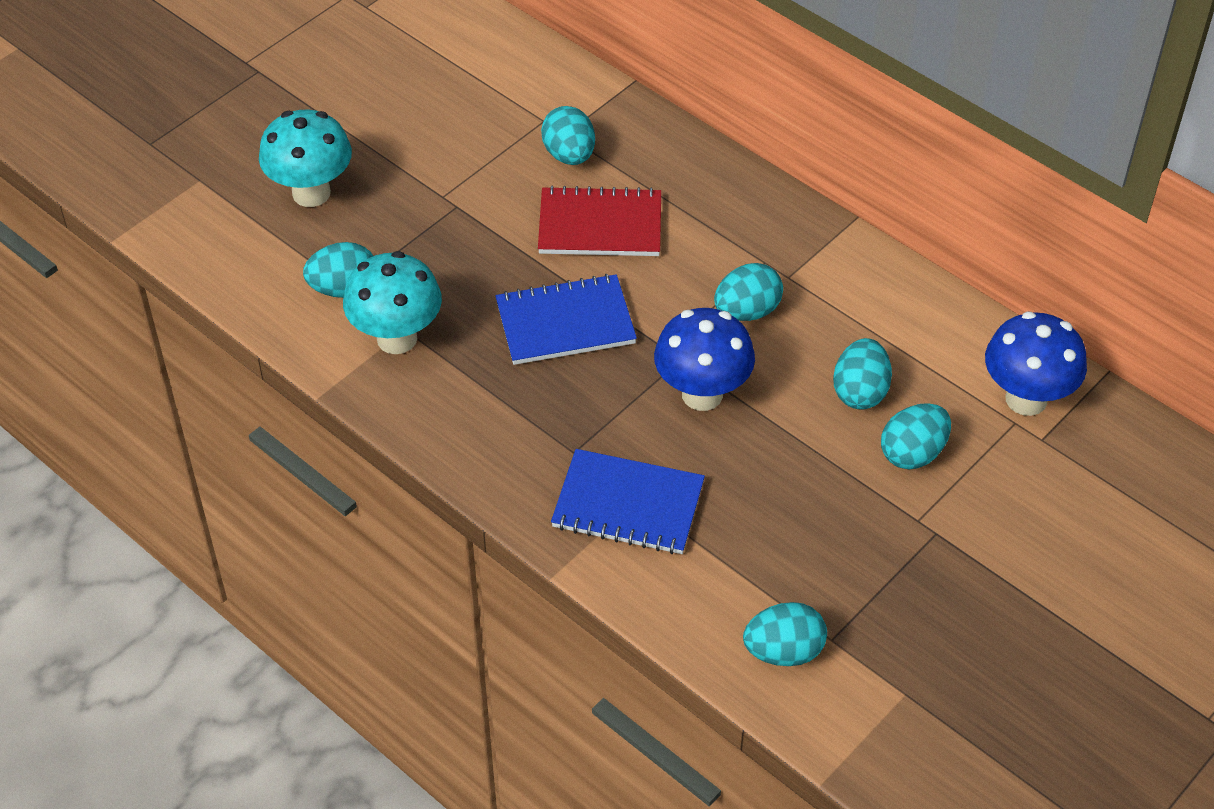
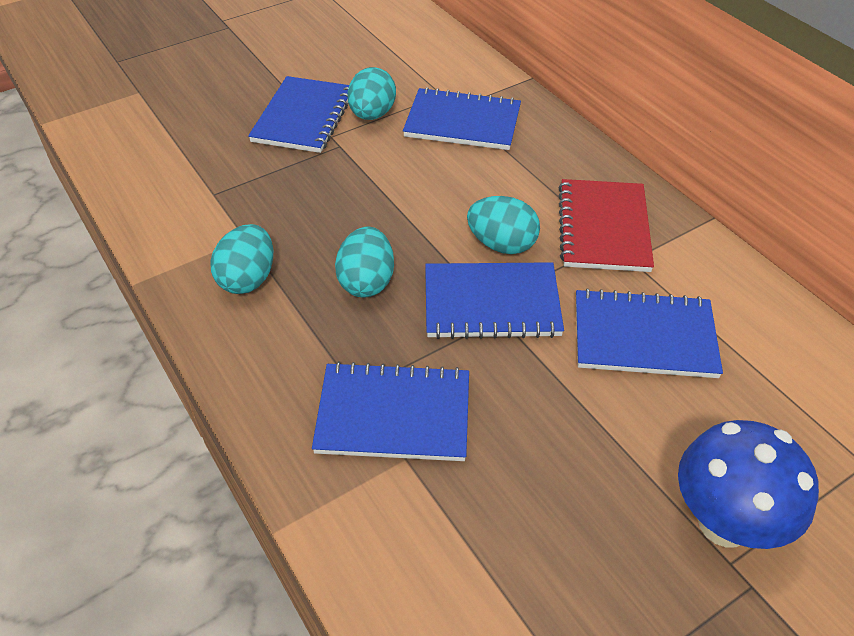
blue mushroom: [654,308,755,411] [985,312,1087,416] = 2 -> [678,420,819,549] = 1
blue notebook: [495,274,637,365] [551,449,705,554] = 2 -> [248,76,349,153] [312,361,469,461] [403,87,521,150] [425,262,564,339] [576,288,723,378] = 5
turquoise egg: [303,242,373,298] [541,106,595,165] [714,263,783,321] [743,602,827,666] [833,338,892,410] [881,403,951,469] = 6 -> [210,224,273,294] [335,227,394,297] [347,67,396,120] [467,196,540,254] = 4
turquoise mushroom: [259,110,352,207] [343,251,442,354] = 2 -> none = 0

